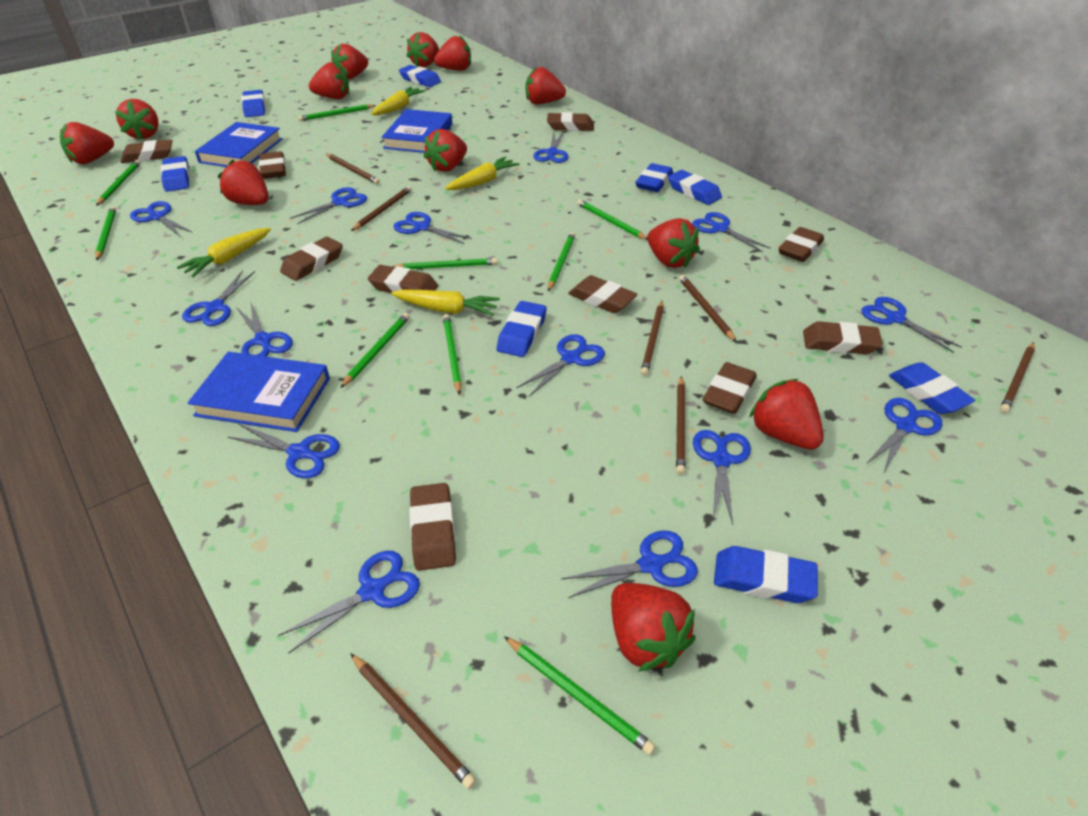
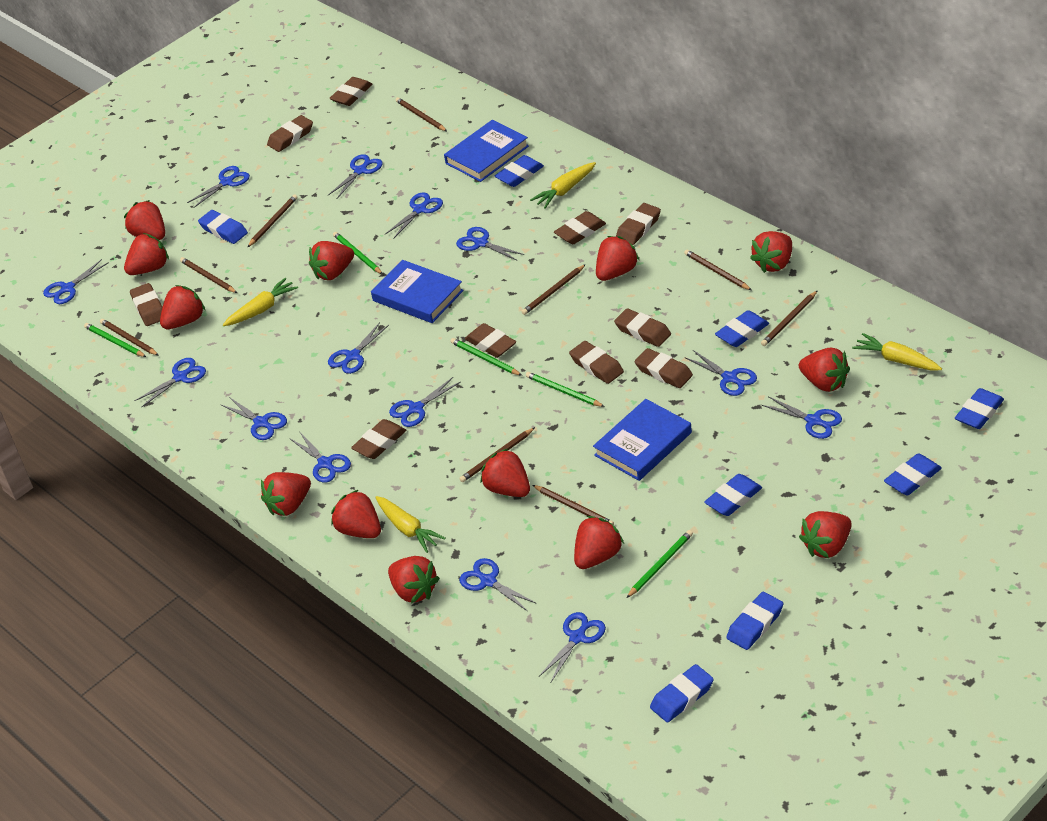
brown pencil: [326,153,380,184] [350,653,476,789] [351,186,412,231] [641,301,664,376] [676,376,686,475] [679,275,737,342] [1000,342,1035,413] = 7 -> [100,319,158,355] [180,257,237,293] [248,194,298,247] [395,97,447,131] [459,427,535,482] [521,264,586,315] [533,485,614,525] [684,250,752,290] [761,290,818,346] = 9
green pencil: [95,207,116,260] [96,160,140,206] [298,104,376,121] [340,313,410,388] [392,258,498,269] [443,314,462,395] [504,636,656,755] [548,232,575,291] [577,199,647,240] = 9 -> [84,323,146,357] [333,232,382,274] [451,338,522,376] [526,372,605,407] [627,530,693,598] = 5
red strawberry: [60,122,114,164] [115,99,159,140] [218,160,269,205] [309,62,349,99] [331,44,368,80] [407,32,439,67] [423,129,467,172] [434,36,471,71] [526,67,566,104] [611,583,696,672] [647,218,700,268] [749,379,824,450] = 12 -> [124,200,165,240] [124,233,169,275] [160,285,205,329] [261,472,311,516] [309,241,354,280] [331,490,381,538] [388,556,440,603] [480,448,530,497] [574,516,624,569] [596,236,639,281] [750,231,792,273] [799,347,850,392] [799,511,852,558] = 13

